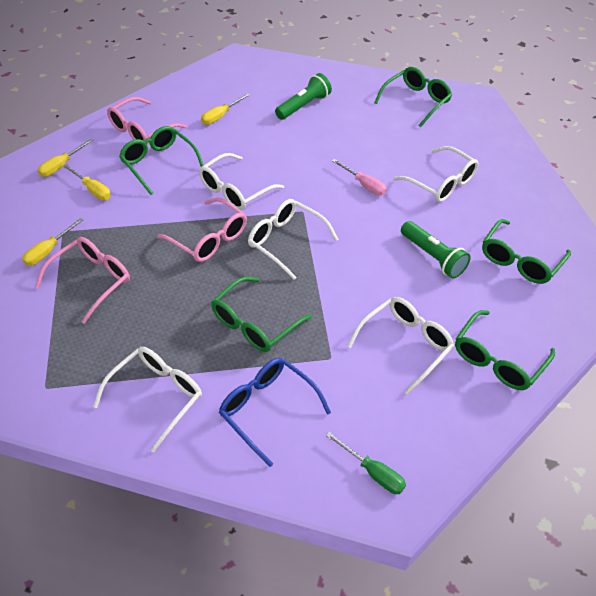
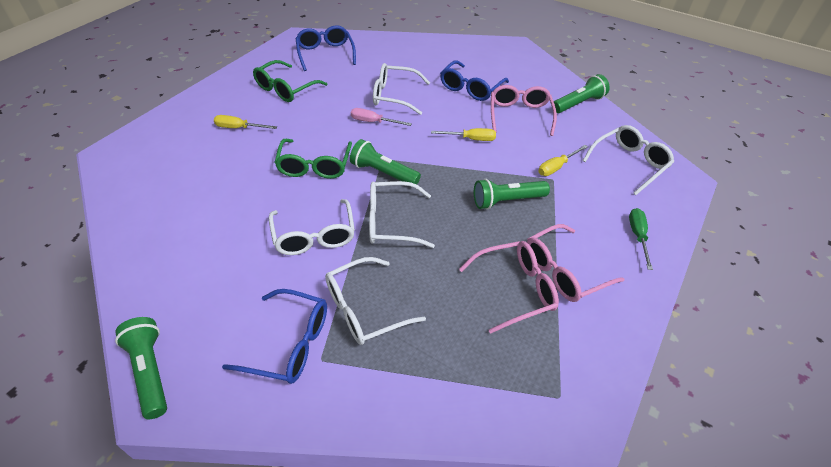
blue glasses: [219,358,331,467] = 1 -> [222,289,327,384] [295,25,356,71] [440,60,509,101] = 3
green flashlight: [275,73,332,120] [401,221,471,278] = 2 -> [115,317,167,419] [350,139,421,185] [474,179,550,209] [554,74,610,113] = 4
green glasses: [119,126,204,195] [211,277,312,352] [374,67,452,128] [455,310,555,390] [482,219,571,284] = 5 -> [253,60,328,102] [274,139,352,179] = 2
yellow screwdriver: [22,218,83,266] [38,139,93,177] [63,164,111,200] [201,93,250,125] = 4 -> [214,115,277,129] [431,128,496,141] [538,145,588,176] = 3

